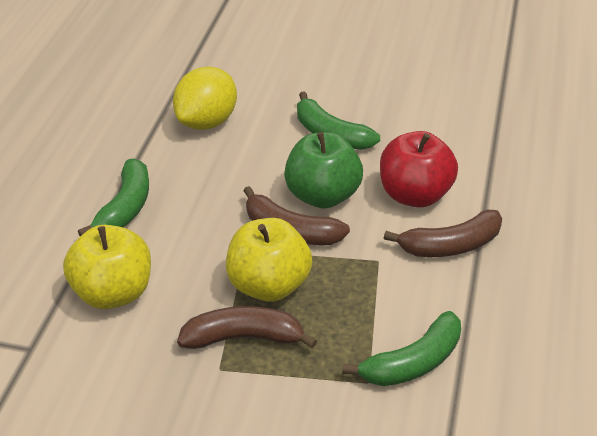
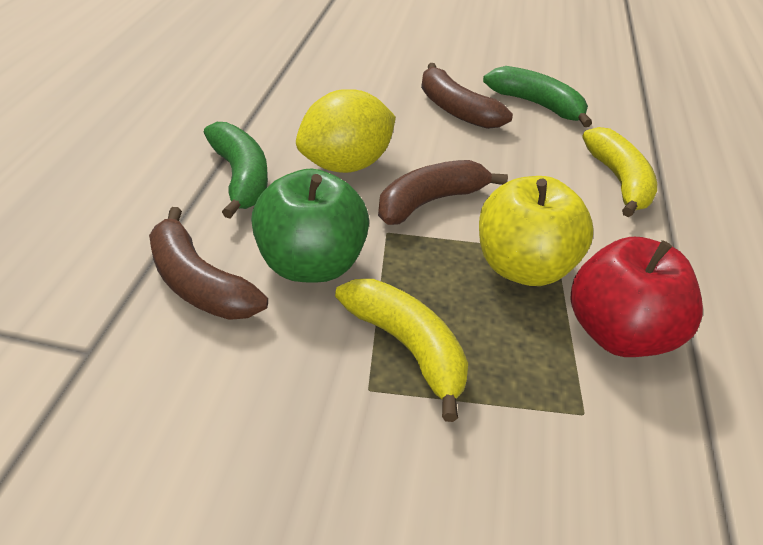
green banana: [78,158,149,236] [297,91,380,150] [342,311,461,386] = 3 -> [203,122,268,219] [483,66,592,127] = 2
yellow apple: [63,225,151,309] [226,218,312,302] = 2 -> [479,176,593,286] = 1
yellow banana: none = 0 -> [335,279,468,422] [582,127,657,217] = 2

